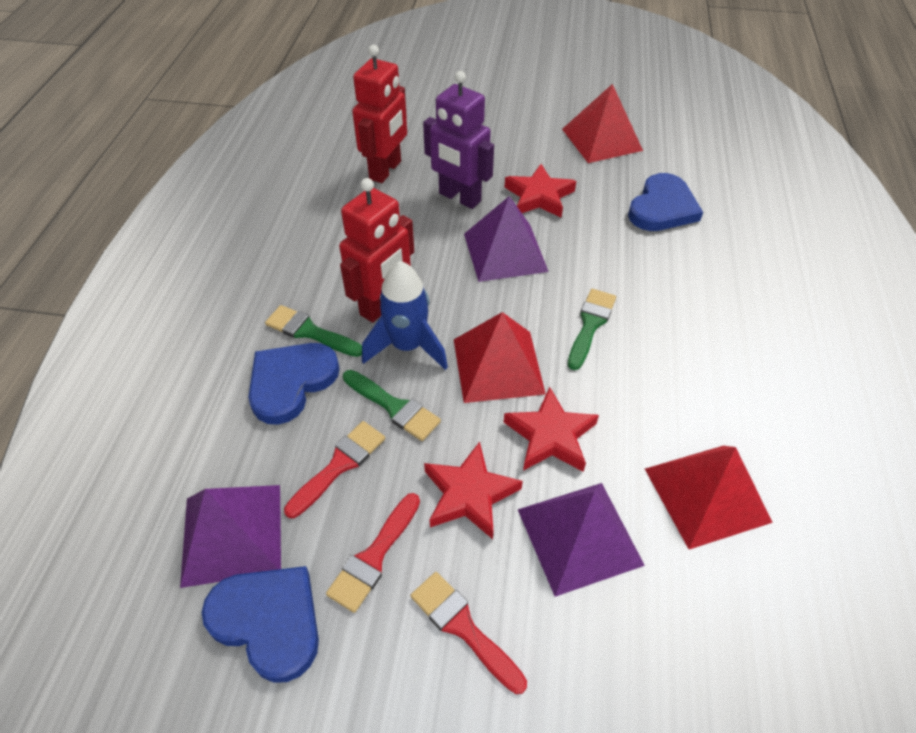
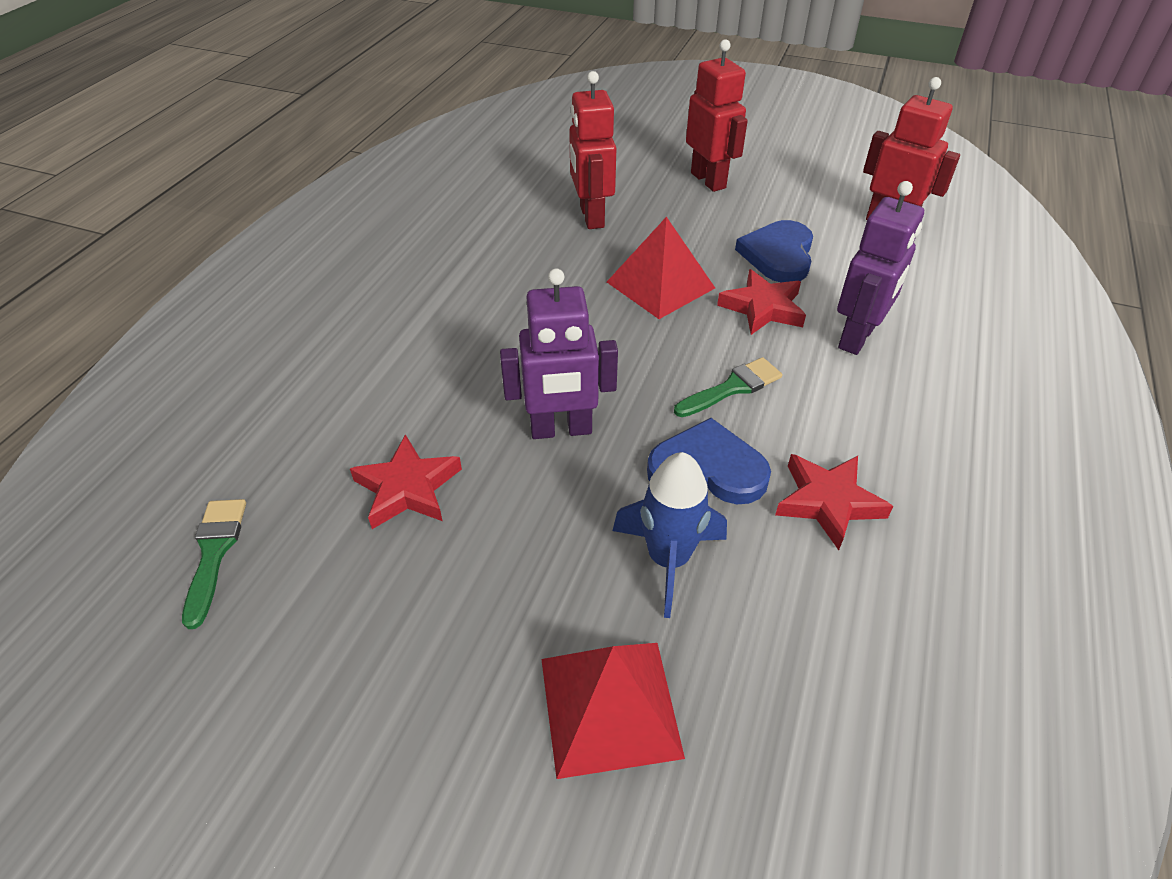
blue heart: [202,566,319,683] [249,343,340,425] [628,173,703,231] = 3 -> [647,418,771,504] [735,220,813,282] = 2
green brush: [265,305,362,357] [343,370,441,441] [568,289,616,370] = 3 -> [182,499,246,629] [674,357,782,417] = 2
purple pyramid: [180,485,281,588] [464,196,549,282] [518,483,645,597] = 3 -> none = 0
purple robot: [423,71,494,209] = 1 -> [500,268,618,439] [837,181,924,355] = 2
red brush: [284,421,385,518] [326,493,420,613] [411,572,527,694] = 3 -> none = 0
red pyramid: [454,312,546,403] [562,84,643,163] [645,446,773,549] = 3 -> [541,643,685,779] [607,217,715,319] = 2
red robot: [339,178,414,323] [352,45,407,183] = 2 -> [569,71,617,229] [686,39,748,192] [863,77,960,220] = 3

